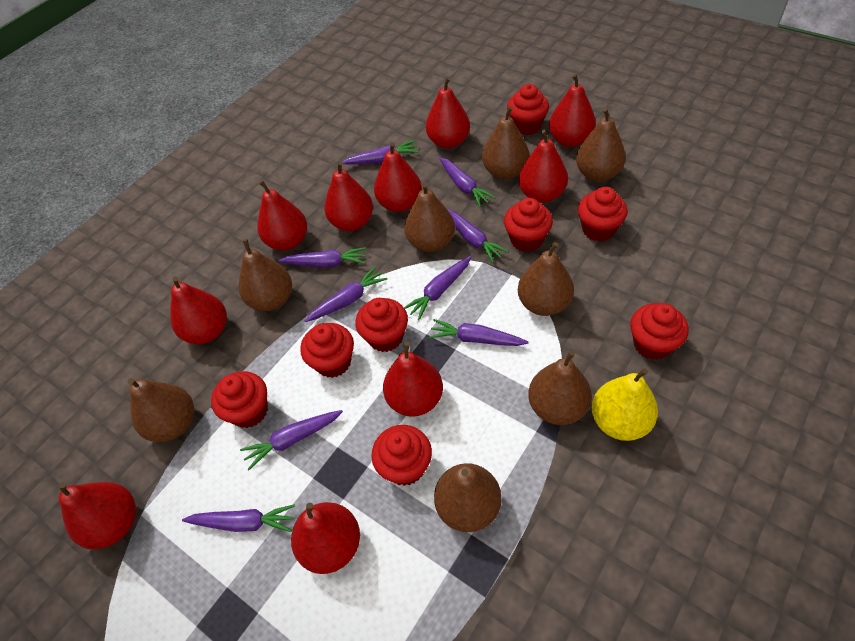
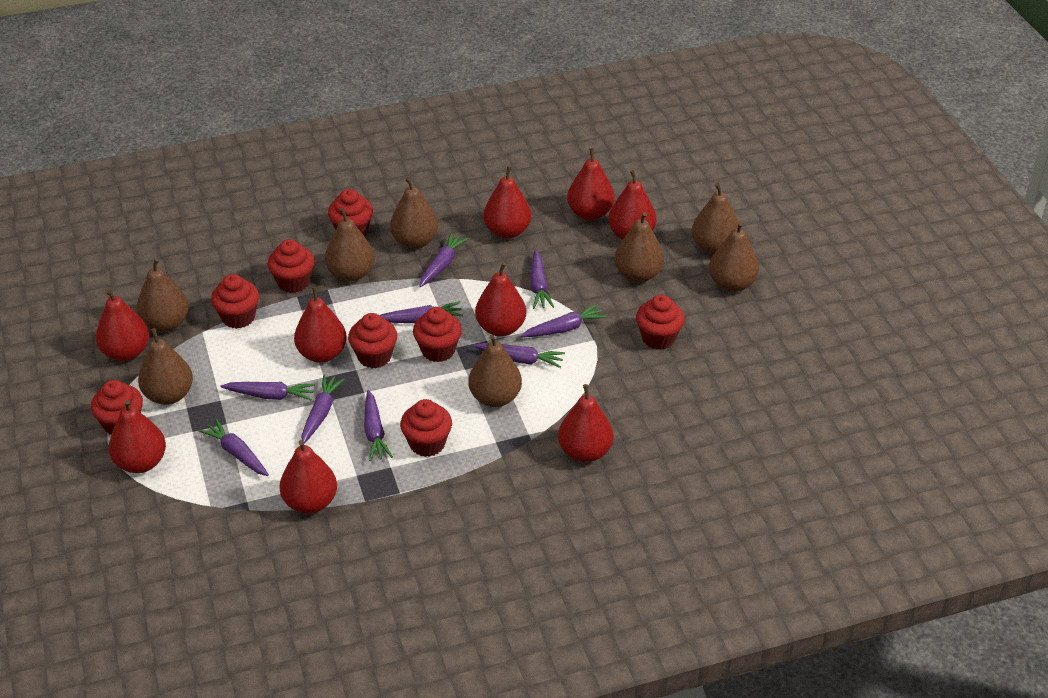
red pear: [59,482,136,549] [170,277,227,344] [257,180,307,251] [291,502,360,574] [324,161,373,231] [374,142,422,212] [383,342,443,417] [426,77,470,149] [519,130,568,203] [549,74,596,147] = 10 -> [96,289,149,361] [109,400,166,473] [279,440,337,514] [294,287,347,363] [475,262,526,337] [484,166,531,239] [558,384,613,462] [567,148,615,220] [608,170,657,240] = 9
yellow pear: [592,368,658,441] = 1 -> none = 0

